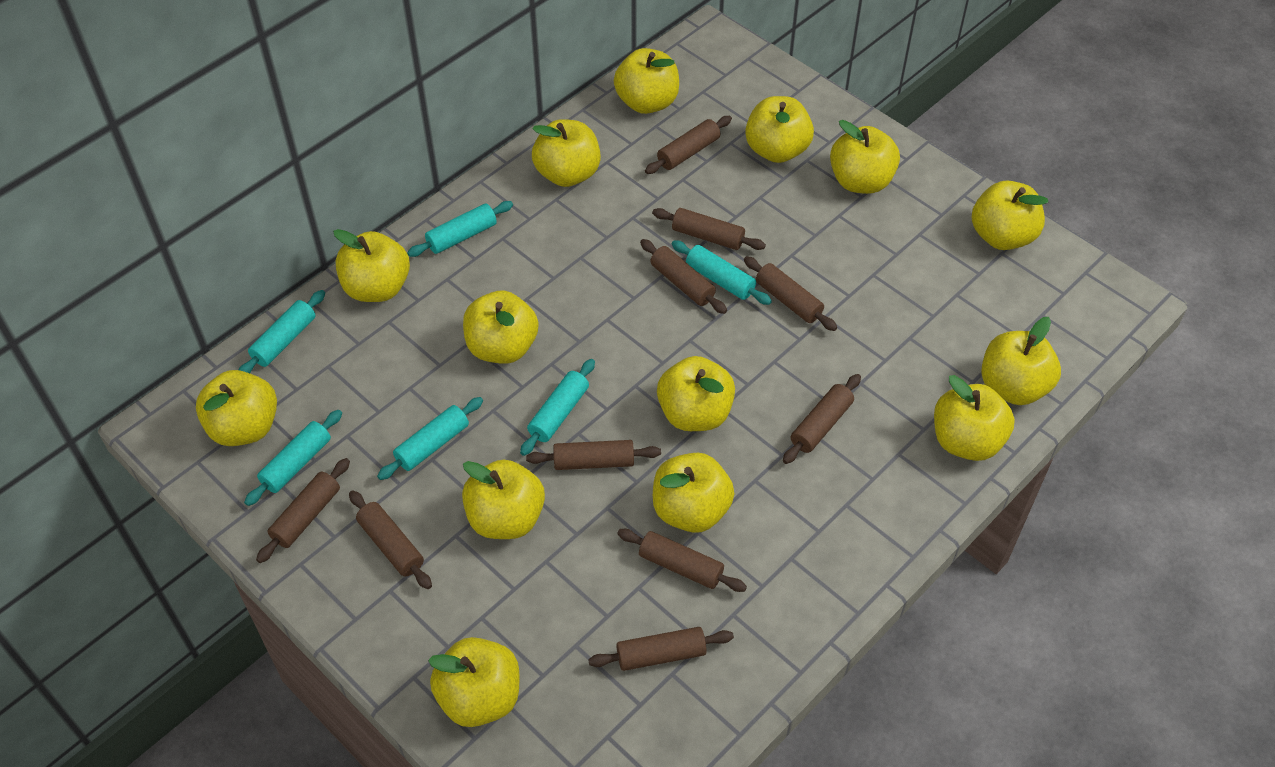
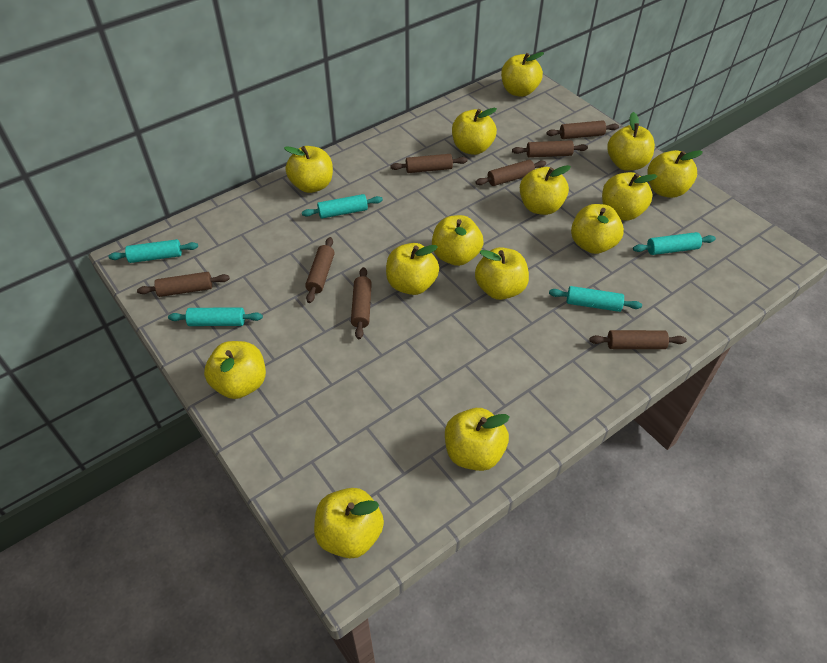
brown rolling pin: [256,458,350,563] [349,490,432,589] [526,440,661,470] [588,627,734,671] [617,529,747,592] [640,239,727,314] [645,116,732,174] [652,208,766,250] [744,256,837,331] [783,374,861,464] = 10 -> [137,272,230,297] [305,237,335,303] [351,267,372,339] [390,154,468,173] [475,160,546,186] [512,140,588,158] [547,120,619,139] [589,330,687,349] = 8
turquoise rolling pin: [239,290,325,373] [244,410,342,506] [377,397,483,480] [407,201,513,257] [520,359,595,456] [671,240,772,305] = 6 -> [108,239,198,263] [168,307,263,326] [302,194,383,219] [549,286,642,312] [633,232,716,255] = 5

